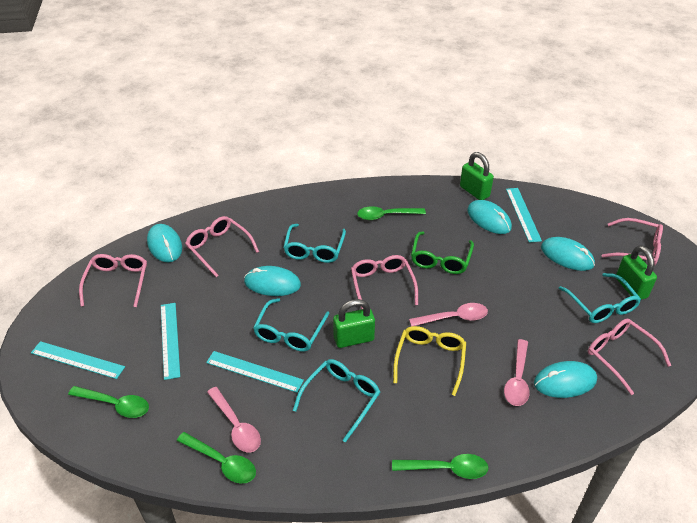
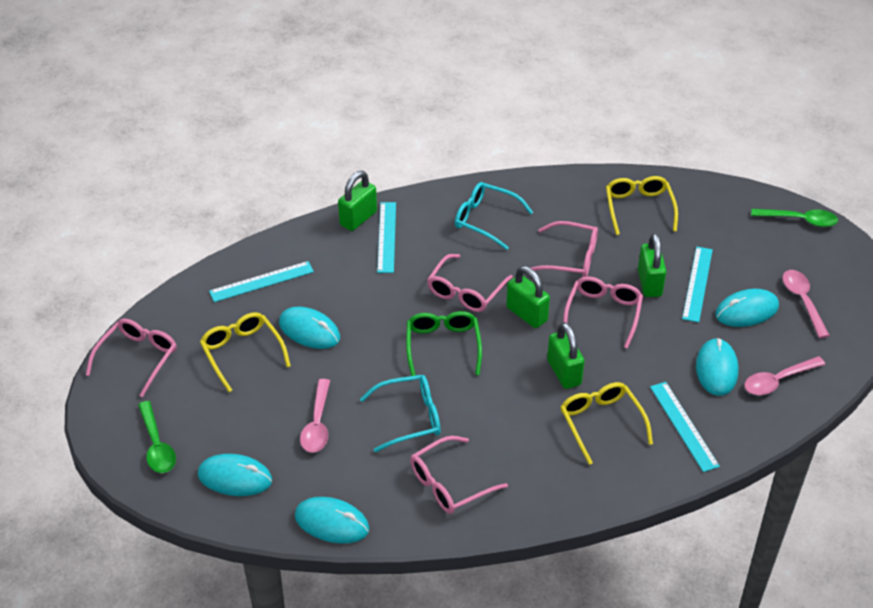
green padlock: [333,299,375,348] [460,152,494,200] [616,245,657,300] = 3 -> [338,171,377,231] [506,266,550,328] [547,322,585,389] [638,233,666,297] = 4
green spoon: [68,386,149,418] [177,432,256,483] [357,206,426,220] [392,454,488,479] = 4 -> [138,401,176,473] [751,209,838,227] = 2
turquoise glasses: [253,298,329,351] [283,224,346,263] [293,359,380,443] [559,273,641,323] = 4 -> [360,375,440,452] [455,182,533,250] = 2
yellow glasses: [393,326,466,396] = 1 -> [200,312,291,392] [560,382,653,465] [606,176,678,235] = 3

